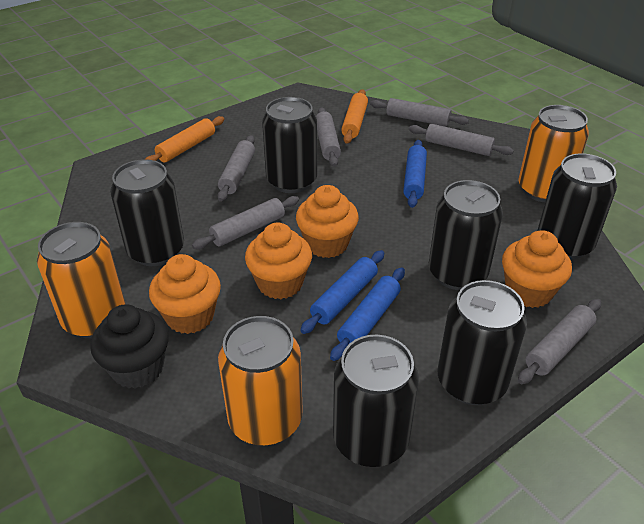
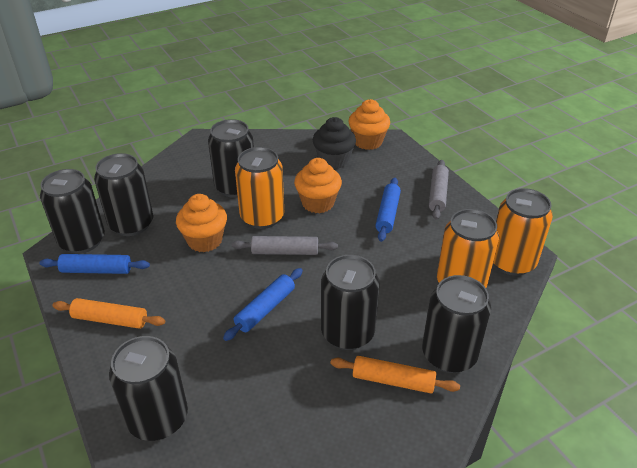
grey rolling pin: [192,196,299,249] [217,135,255,202] [316,107,341,167] [370,98,469,127] [409,124,514,156] [518,299,601,384] = 6 -> [232,236,338,255] [429,160,449,220] = 2
orange cupcake: [149,254,221,334] [245,223,312,299] [296,185,359,258] [502,230,572,308] = 4 -> [176,194,227,252] [294,158,342,213] [348,99,390,150] = 3

